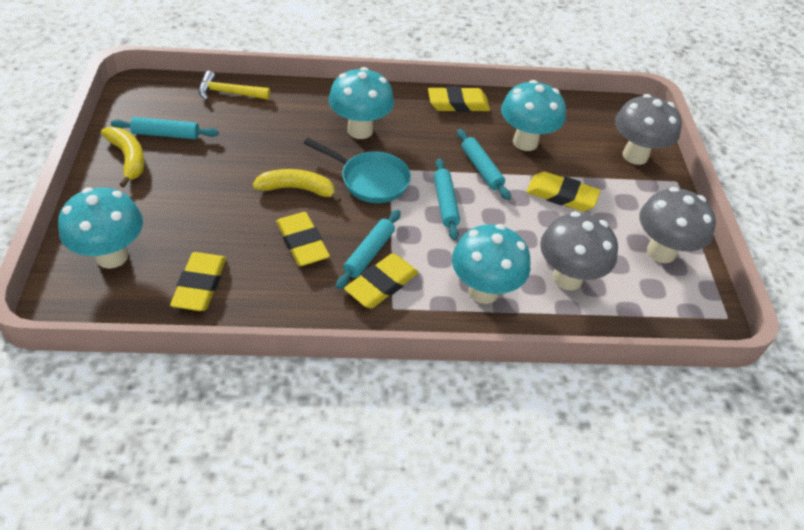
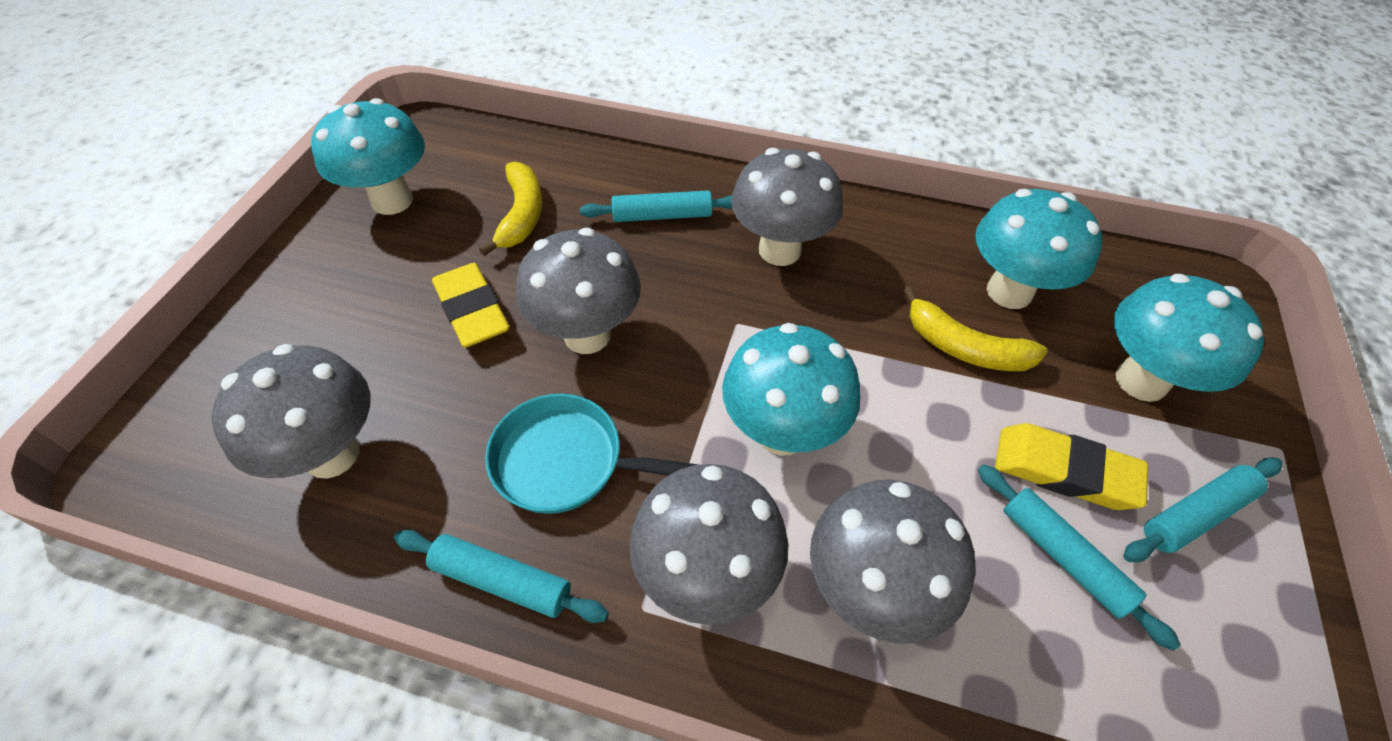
grey mushroom: [540,212,618,290] [615,94,682,165] [639,187,716,263] = 3 -> [211,344,370,478] [516,228,641,354] [630,464,788,625] [731,148,843,266] [810,480,976,644] = 5
yellow eraser: [170,252,226,311] [276,212,330,266] [344,253,419,308] [428,86,490,112] [526,171,600,211] = 5 -> [432,263,510,348] [995,423,1148,510] = 2
yellow hammer: [198,71,270,100] = 1 -> none = 0

